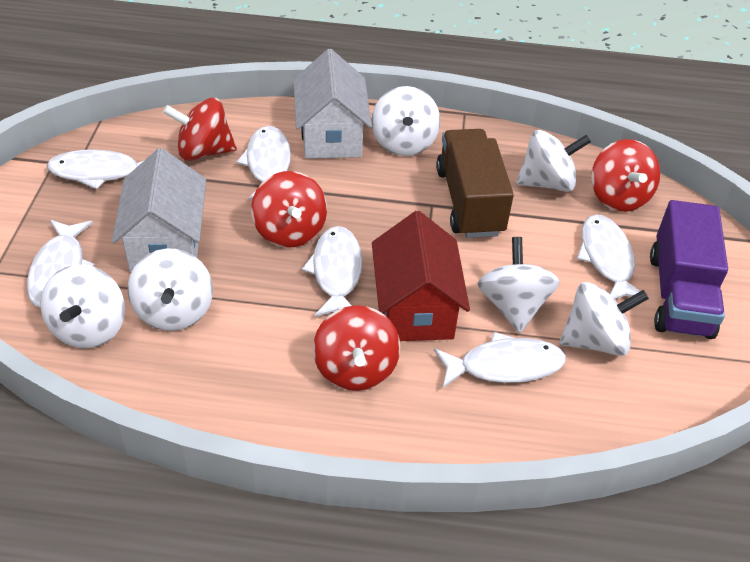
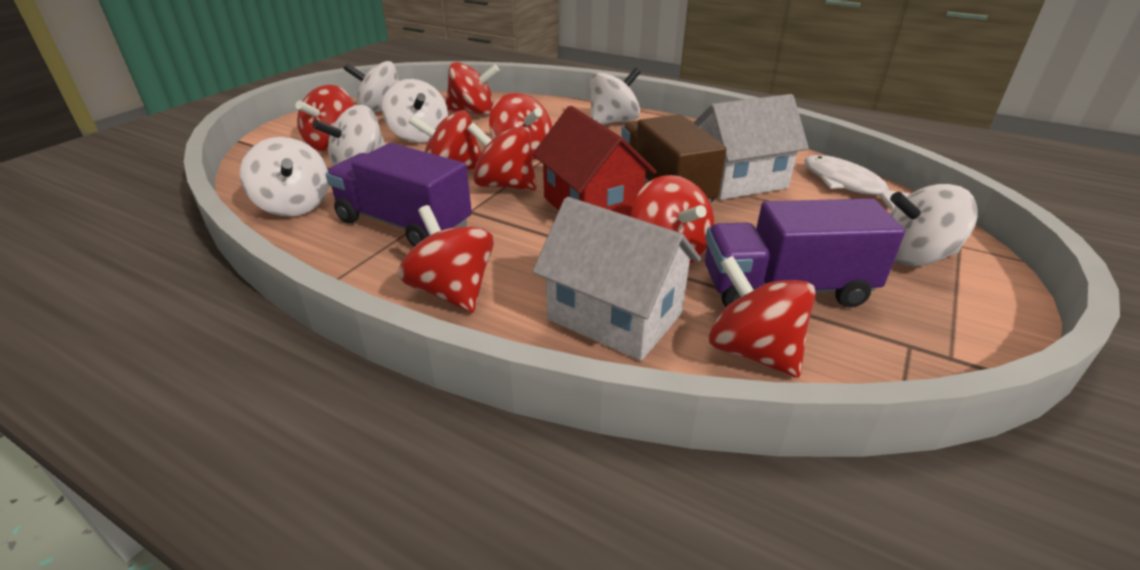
purple truck: [650,200,728,339] = 1 -> [325,143,472,247] [705,198,905,307] = 2
red spinning top: [163,98,237,161] [251,171,327,248] [313,305,400,391] [591,139,660,212] = 4 -> [295,85,354,151] [398,205,494,313] [408,110,481,169] [446,62,499,115] [467,122,536,190] [489,93,552,159] [631,175,714,263] [709,256,816,378] = 8
white fish: [27,220,95,308] [47,150,143,190] [236,126,291,200] [302,226,362,317] [434,332,566,389] [577,214,650,300] = 6 -> [804,155,910,211] = 1

